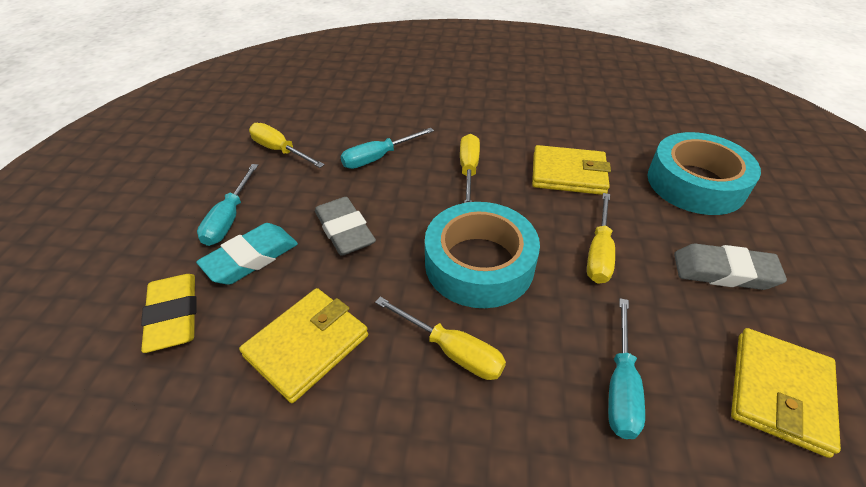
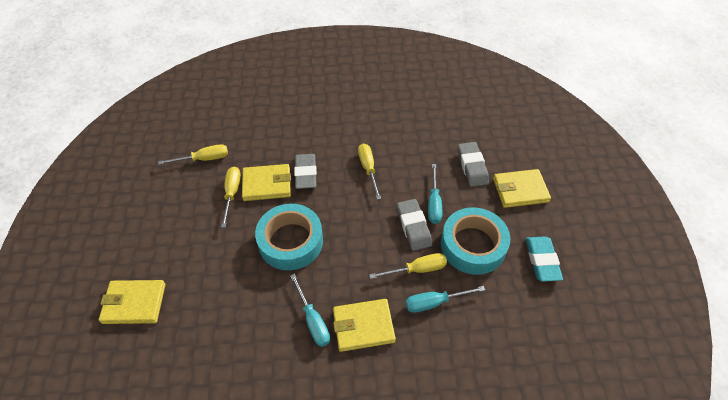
grey eraser: [315,197,376,256] [674,244,787,290] = 2 -> [294,154,317,189] [397,199,432,251] [458,142,489,187] = 3
yellow eraser: [141,274,197,353] = 1 -> none = 0
yellow wallet: [239,288,368,403] [532,145,611,195] [731,328,841,458] = 3 -> [99,280,165,324] [242,164,291,201] [333,299,396,352] [493,169,551,208] = 4

